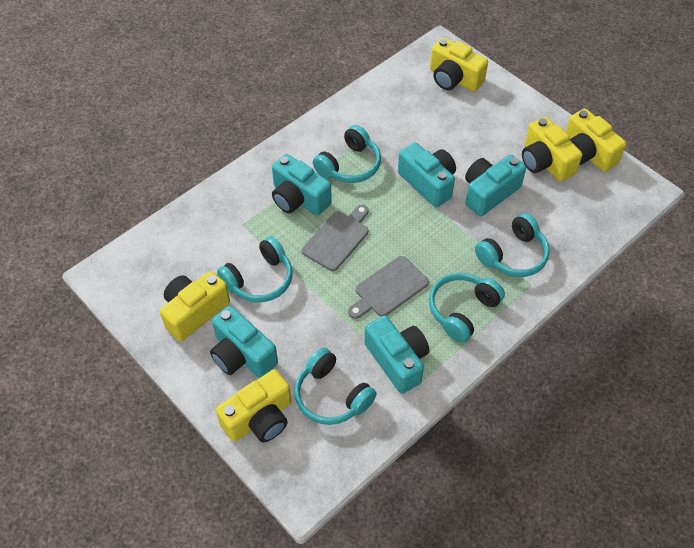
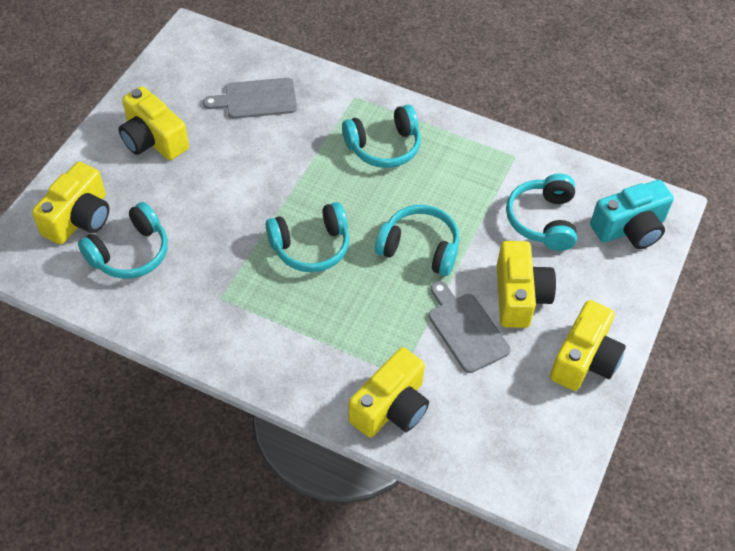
turquoise camera: [210,306,278,378] [272,154,332,215] [365,316,429,394] [398,142,456,207] [465,155,526,216] = 5 -> [590,180,674,249] = 1

